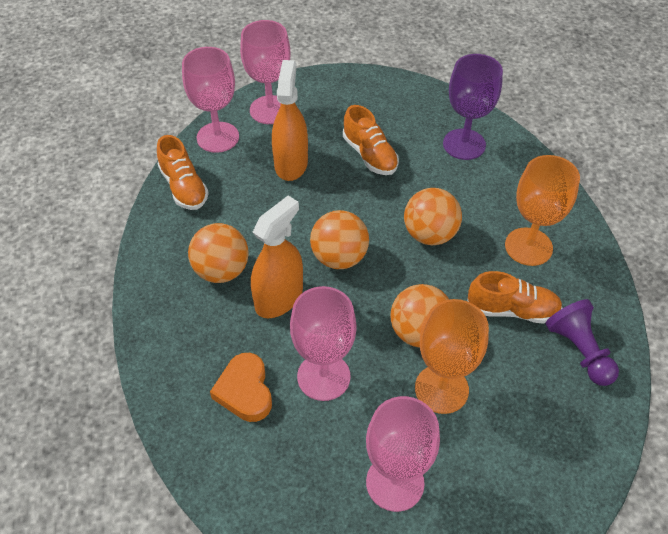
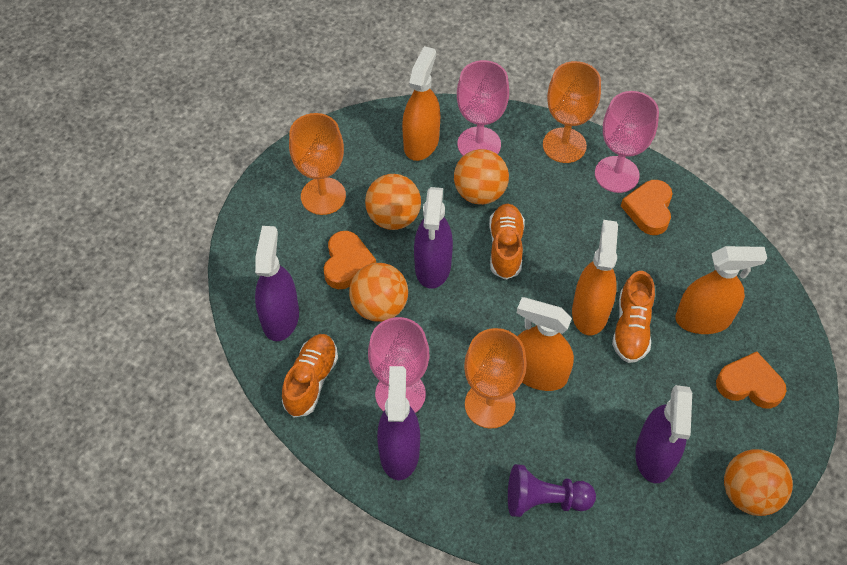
orange goblet: [415,299,489,414] [505,155,580,266] = 2 -> [289,113,346,215] [464,328,527,429] [543,61,601,163] = 3
orange heart: [210,353,272,422] = 1 -> [324,231,376,289] [621,180,672,235] [716,352,787,409] = 3
orange spray bottle: [251,196,303,318] [272,60,308,181] = 2 -> [402,46,440,161] [517,297,574,391] [572,220,618,335] [675,246,767,334] = 4
pink goblet: [182,47,239,153] [240,20,290,124] [290,286,356,401] [366,396,440,512] = 4 -> [368,317,429,413] [457,60,509,156] [595,91,659,193] = 3
purple goblet: [443,54,503,160] = 1 -> none = 0
purple spray bottle: none = 0 -> [255,226,299,341] [377,366,420,480] [414,187,453,289] [635,385,692,483] = 4

